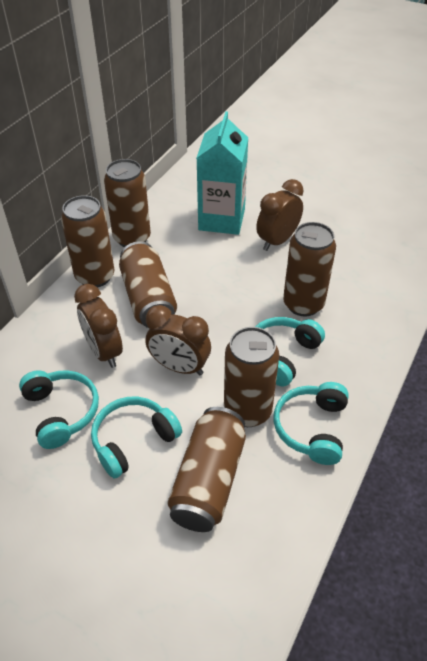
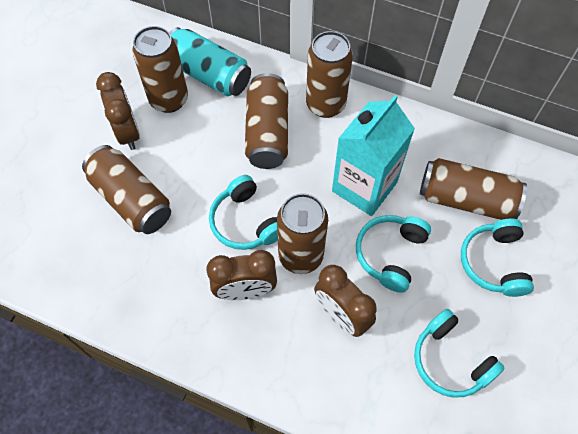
turquoise can: none = 0 -> [169,27,251,96] = 1

